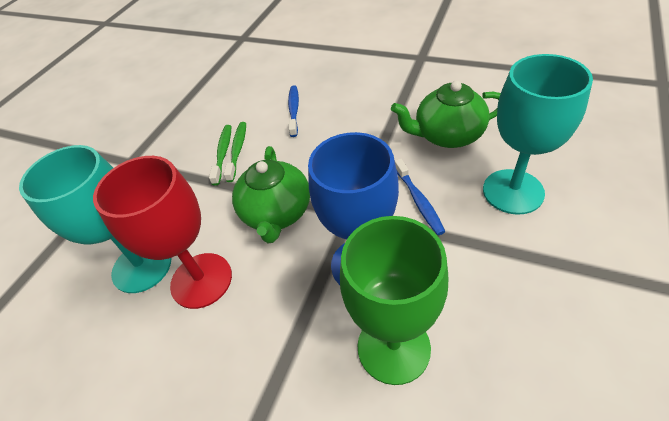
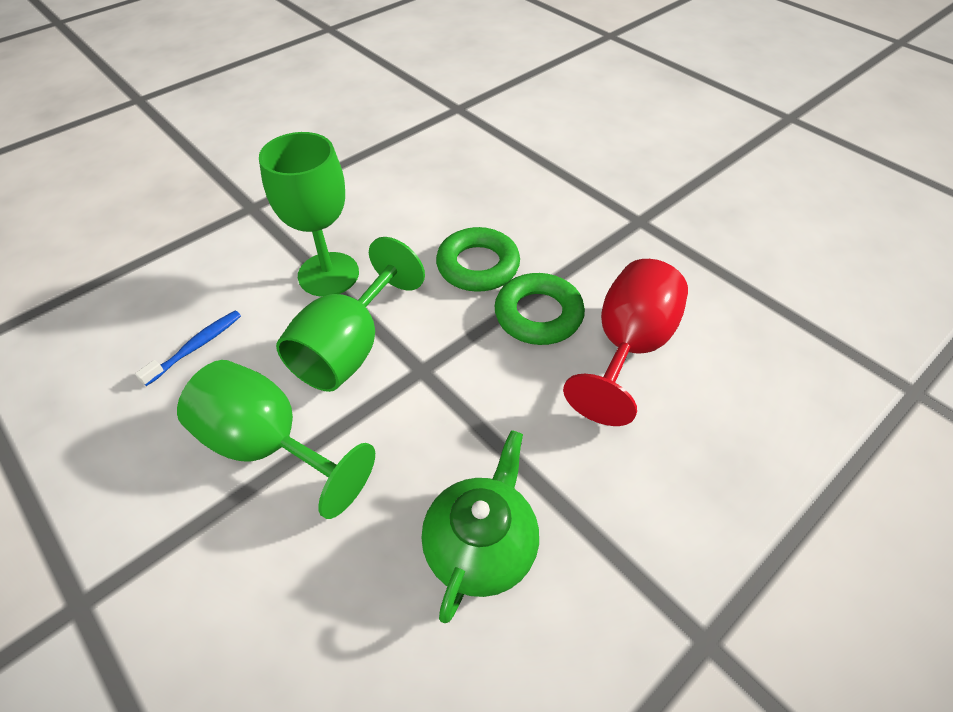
blue goblet: [308,132,399,285] = 1 -> none = 0
blue toothbrush: [288,85,299,137] [395,158,446,235] = 2 -> [135,311,241,386] = 1
green goblet: [340,216,448,385] = 1 -> [177,360,375,519] [259,132,359,297] [276,237,425,392] = 3
green ring: none = 0 -> [436,227,520,292] [495,273,585,345] = 2
green teapot: [232,146,310,243] [391,80,501,148] = 2 -> [421,430,539,623] = 1
green toothbrush: [209,125,231,185] [224,122,246,182] = 2 -> none = 0
turquoise goblet: [19,145,171,293] [483,54,593,215] = 2 -> none = 0

